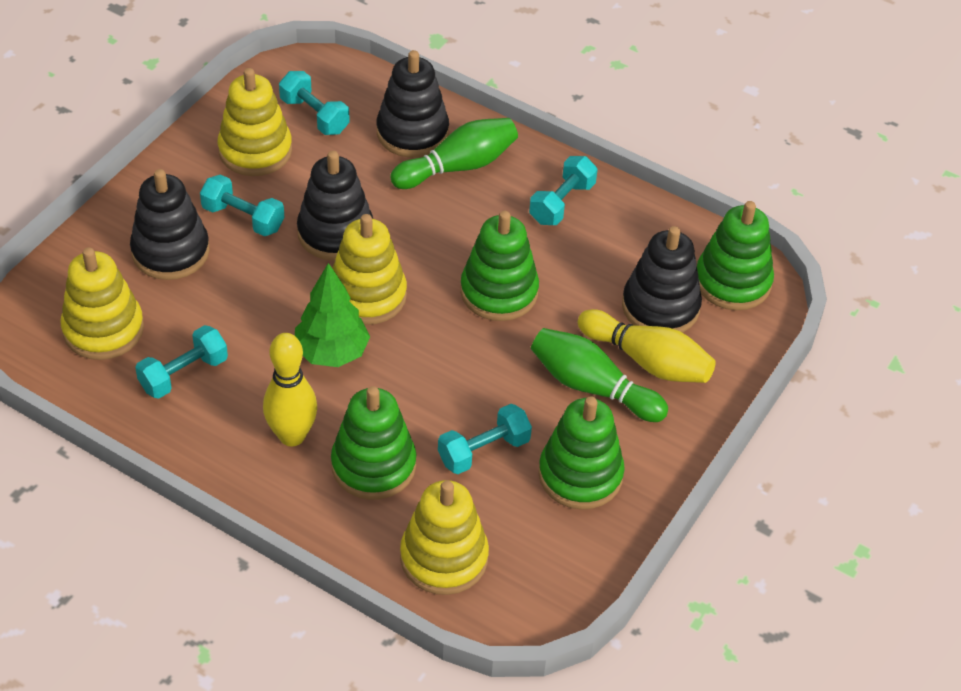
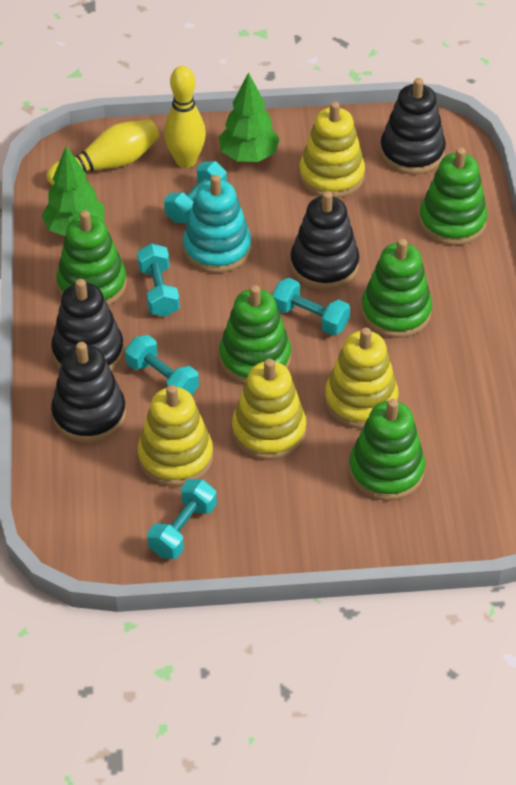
green bowling pin: [390,118,518,189] [531,328,668,422] = 2 -> none = 0
green stacking toy: [331,386,416,500] [460,211,539,321] [538,396,625,510] [697,201,774,310] = 4 -> [56,210,127,306] [219,285,291,384] [349,399,425,501] [361,238,432,338] [419,148,487,245] = 5
green tree: [295,263,370,367] = 1 -> [42,146,104,236] [219,72,280,162] = 2
turquoise stacking toy: none = 0 -> [183,175,251,273] = 1

